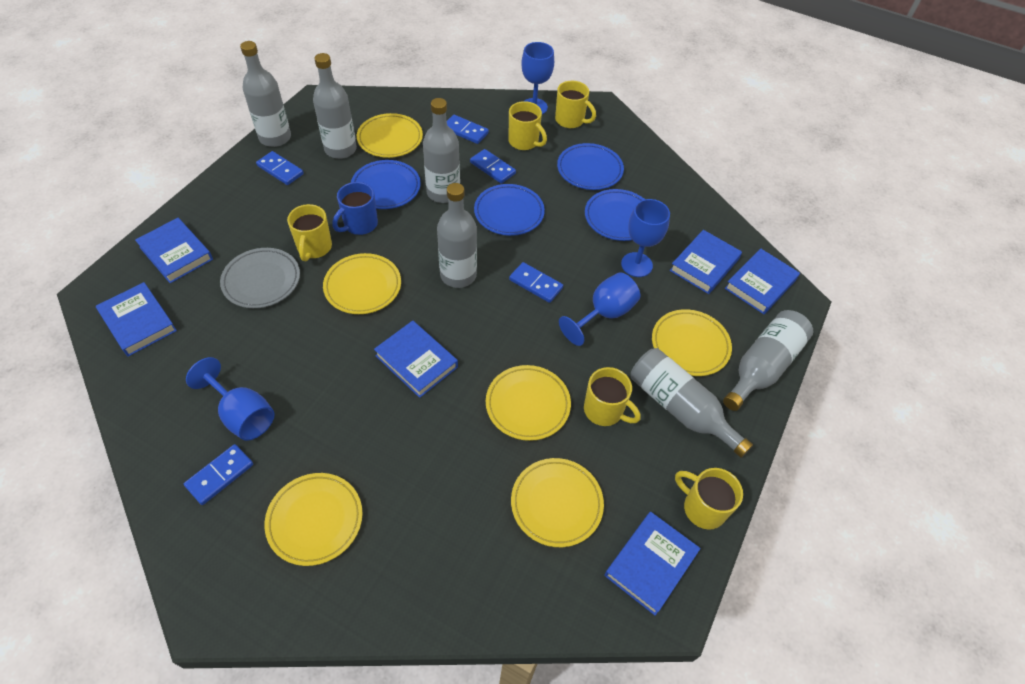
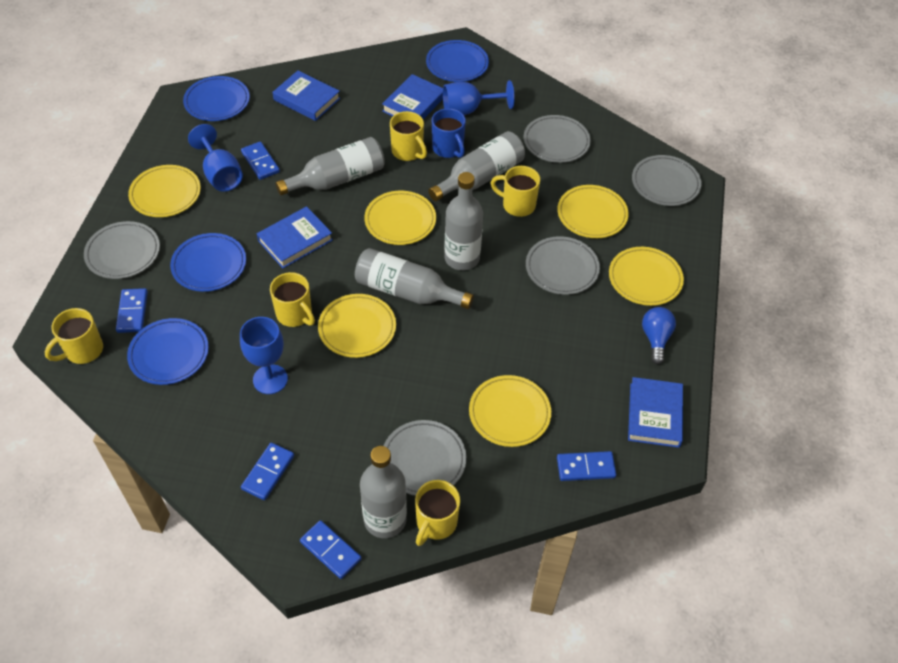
blue book: [96,282,177,357] [135,218,213,283] [374,321,458,398] [605,512,701,615] [670,230,742,294] [725,248,800,314] = 6 -> [257,206,333,268] [272,71,340,121] [382,74,443,119] [628,377,683,448] = 4
blue goblet: [186,357,275,441] [521,42,554,114] [559,273,640,346] [621,199,670,277] = 4 -> [188,124,243,192] [240,317,288,394] [443,80,515,115] = 3
blue light bulb: none = 0 -> [642,307,676,365] = 1
grey bottle: [240,41,291,147] [313,53,357,159] [423,98,460,203] [437,183,477,288] [631,348,753,458] [723,310,813,411] = 6 -> [275,137,385,195] [355,248,474,309] [360,446,407,538] [428,131,525,201] [444,172,483,270] = 5
grey plate: [220,248,300,308] = 1 -> [84,221,160,279] [383,420,466,496] [524,115,591,163] [526,236,600,295] [632,155,702,206] = 5

